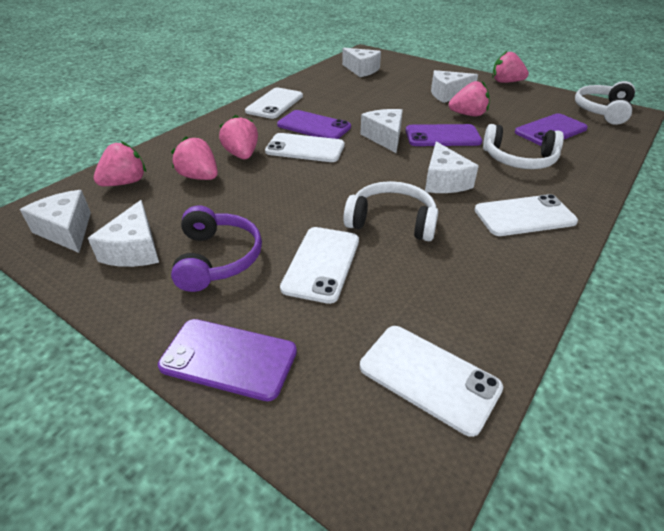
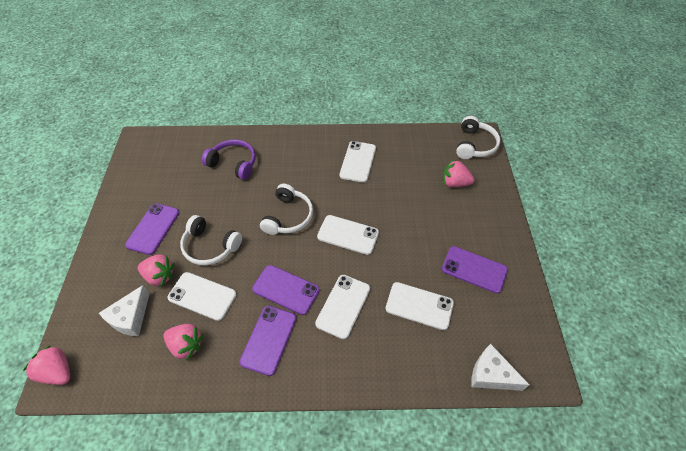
pink strawberry: [94,141,146,186] [171,136,218,180] [219,115,258,159] [449,81,490,116] [492,50,529,83] = 5 -> [23,345,70,385] [138,254,175,286] [163,324,203,360] [443,160,475,187] = 4
white cheese: [20,190,91,253] [88,200,159,267] [342,48,381,77] [360,109,403,153] [425,142,479,193] [431,70,478,103] = 6 -> [99,285,150,336] [471,344,529,391] = 2

